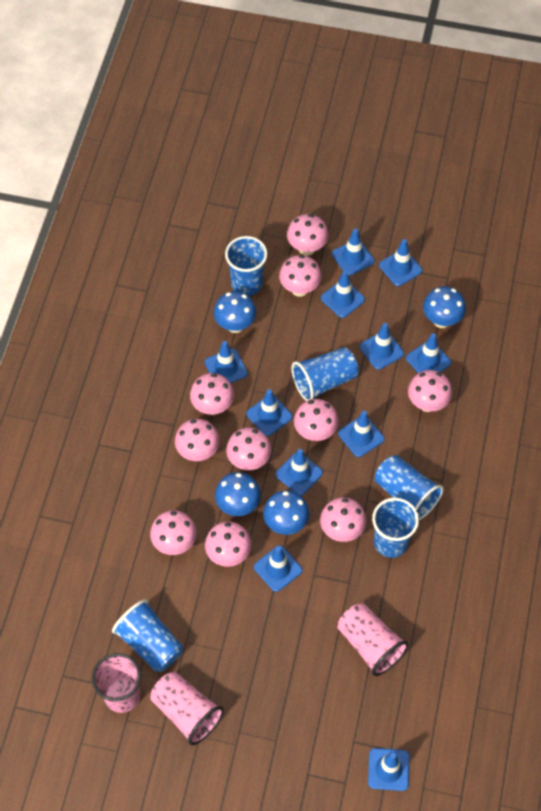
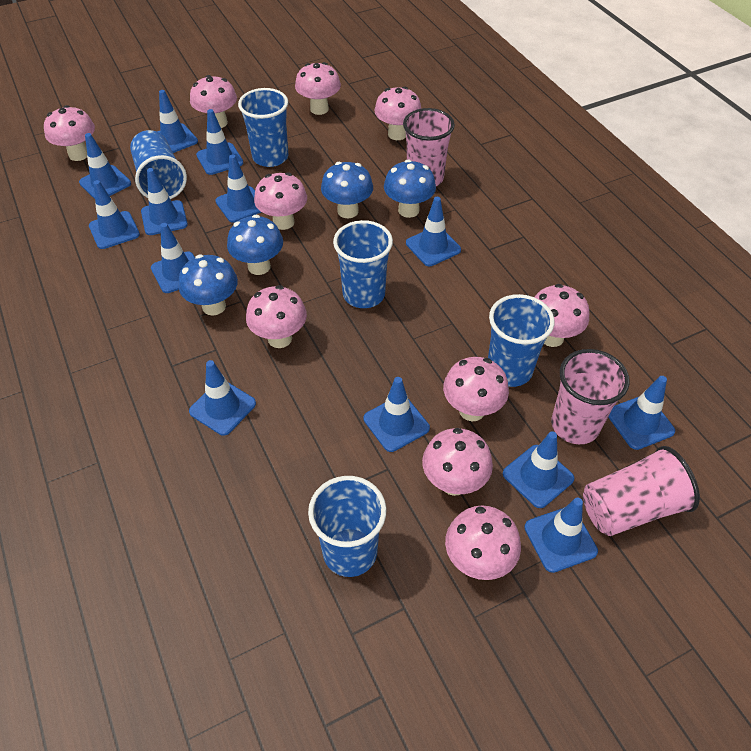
blue traffic cone: [205,341,248,383] [246,389,292,436] [254,546,302,592] [276,449,323,495] [321,271,365,318] [332,229,374,276] [338,411,384,457] [360,323,404,370] [368,748,409,791] [379,239,422,286] [406,333,451,373] = 11 -> [79,133,131,199] [89,180,140,249] [141,168,188,235] [151,223,195,293] [157,90,198,153] [189,360,256,435] [196,109,243,175] [215,154,261,223] [364,377,430,452] [406,197,461,266] [503,431,574,508] [524,498,598,573] [608,376,675,450] = 13

